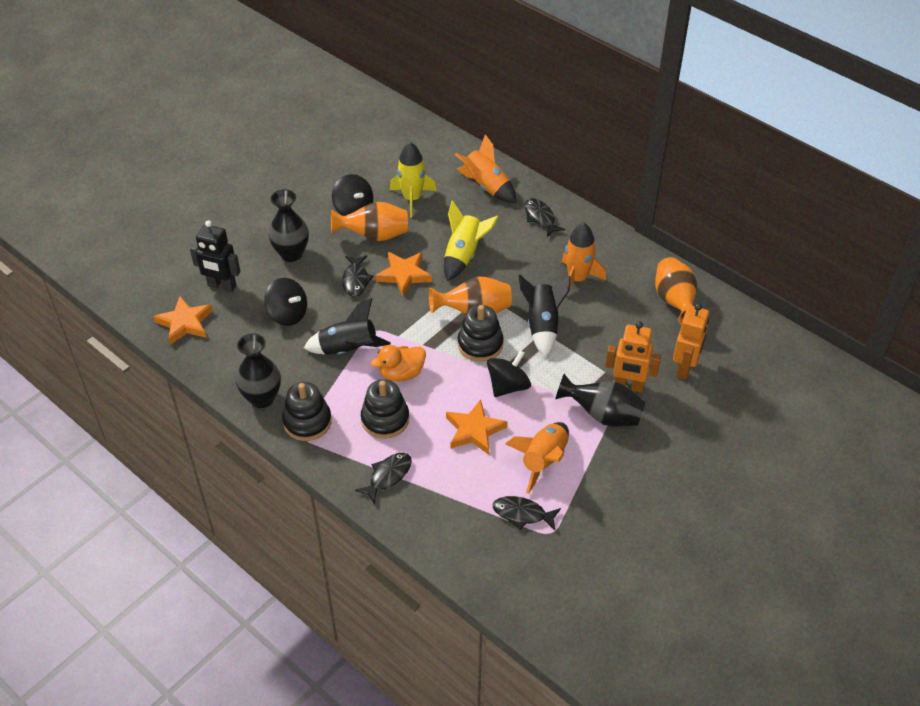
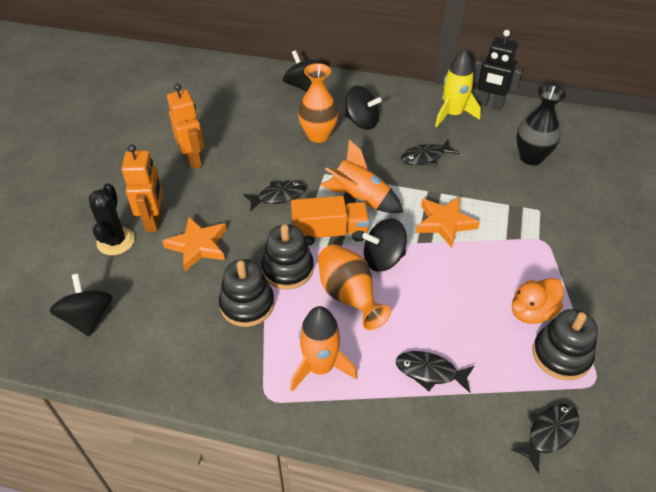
black cactus: none = 0 -> [89,183,135,255] = 1
black rocket: [304,298,391,355] [518,274,570,358] = 2 -> none = 0
black spinning top: [264,278,307,326] [332,174,373,216] [487,350,531,397] = 3 -> [49,274,113,336] [283,50,322,92] [345,86,382,130] [362,218,407,272] = 4
black vase: [236,333,281,408] [269,189,309,262] [555,374,646,427] = 3 -> [516,85,566,165] = 1
orange rocket: [455,134,516,203] [505,422,569,494] [562,223,606,289] = 3 -> [290,306,358,392] [320,140,403,213] = 2
orange star: [153,296,213,345] [375,252,432,296] [446,399,507,455] = 3 -> [162,217,227,272] [416,196,480,248] = 2
orange truck: none = 0 -> [291,196,370,246] = 1
orange vase: [331,202,408,241] [429,277,512,314] [655,257,697,325] = 3 -> [298,63,339,143] [318,244,391,330] = 2
yellow rocket: [390,142,436,217] [444,200,498,281] = 2 -> [435,50,481,127] = 1

